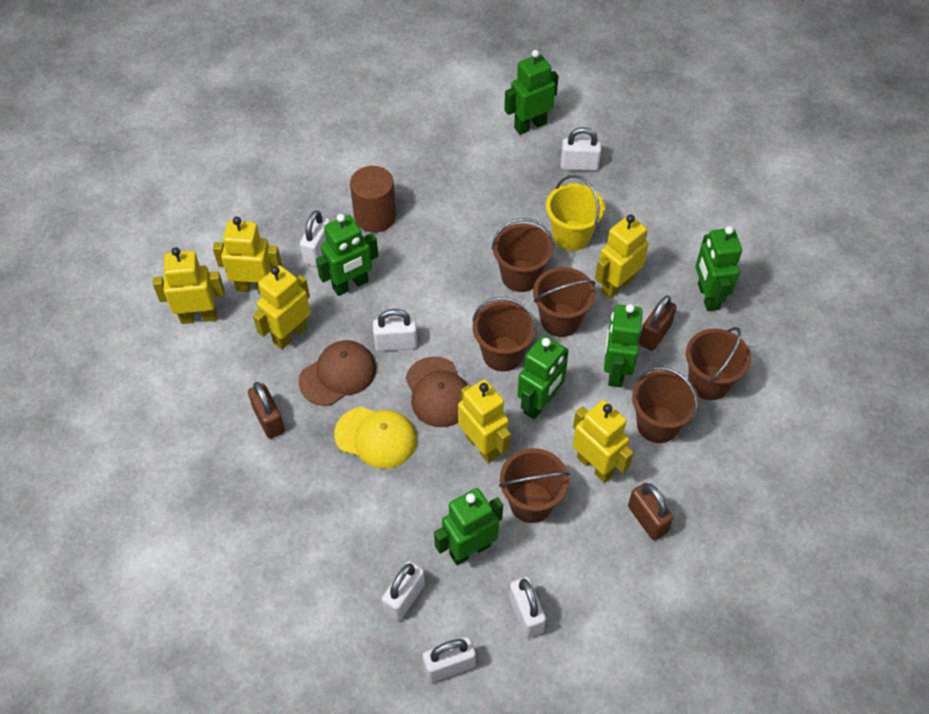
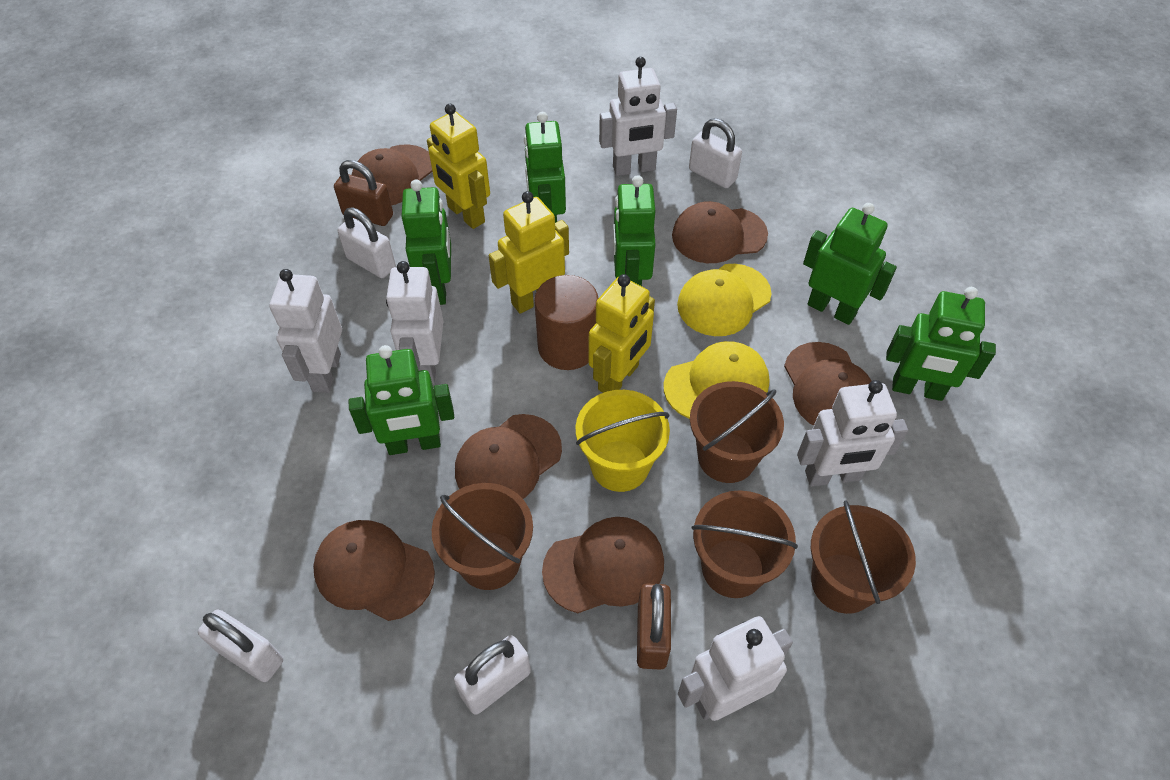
brown bucket: [472,297,537,372] [491,218,554,292] [499,448,570,523] [533,267,595,337] [632,367,699,443] [686,327,751,400] = 6 -> [432,483,533,590] [690,381,784,483] [691,490,798,598] [811,500,916,614] = 4
brown cap: [299,340,376,406] [406,357,467,427] = 2 -> [313,520,435,621] [352,144,432,205] [455,414,562,499] [542,517,664,613] [672,201,768,263] [784,342,872,426] = 6
brown padlock: [248,382,285,439] [628,483,673,540] [639,295,677,351] = 3 -> [334,160,393,226] [637,584,671,670] = 2
white padlock: [300,210,330,266] [373,309,418,351] [382,561,425,621] [423,637,476,682] [509,577,546,638] [561,127,601,171] = 6 -> [198,610,283,682] [338,208,396,278] [454,635,531,715] [689,118,742,188] = 4
white robot: none = 0 -> [269,269,342,393] [386,261,443,385] [599,57,677,176] [678,616,793,721] [797,380,908,487] = 5
yellow cap: [334,407,417,469] = 1 -> [664,341,770,419] [677,264,772,336] = 2
yellow robot: [153,247,225,324] [213,217,282,293] [253,266,310,349] [458,379,511,463] [573,400,634,483] [595,215,649,299] = 6 -> [427,104,490,229] [489,191,569,314] [588,274,655,393] = 3

